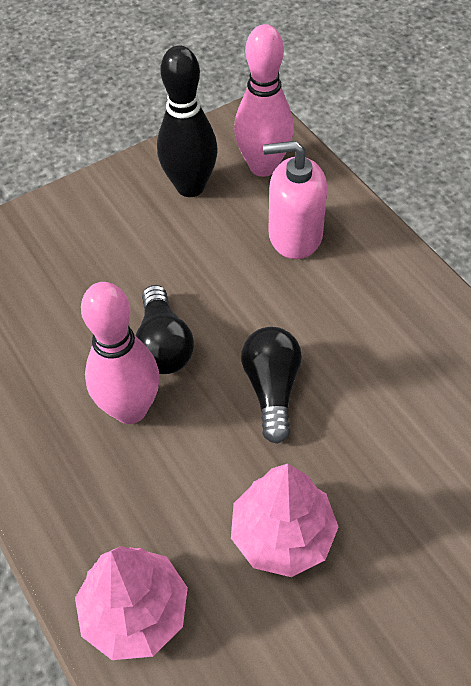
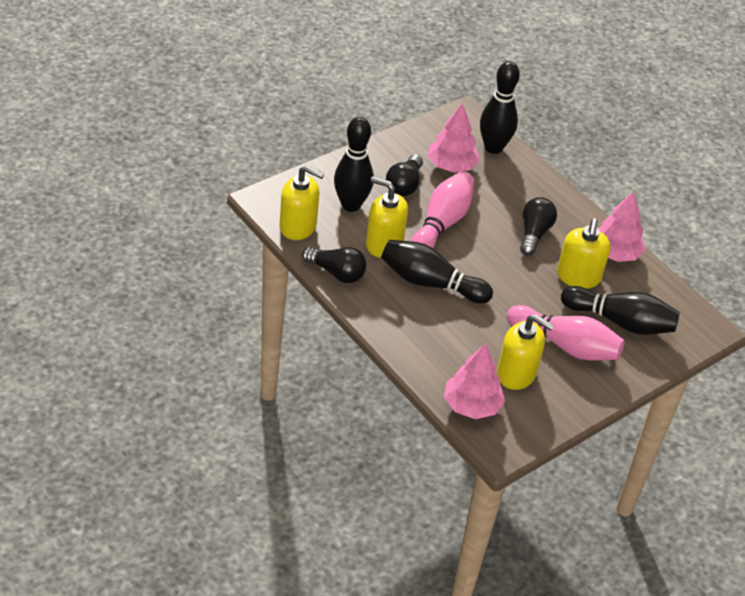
black bowling pin: [157,45,218,197] = 1 -> [334,117,374,212] [381,240,493,304] [480,61,520,154] [561,286,680,335] = 4
black light bulb: [136,285,194,374] [241,327,302,444] = 2 -> [302,247,367,283] [386,154,423,197] [520,197,557,255] = 3
pink soap dispenser: [263,141,327,259] = 1 -> none = 0
pink tree: [75,546,188,660] [231,464,338,577] = 2 -> [428,103,480,173] [444,343,505,419] [598,191,646,262] = 3
yellow soap dispenser: none = 0 -> [280,165,324,240] [366,177,408,258] [497,314,554,390] [557,219,611,289] = 4

